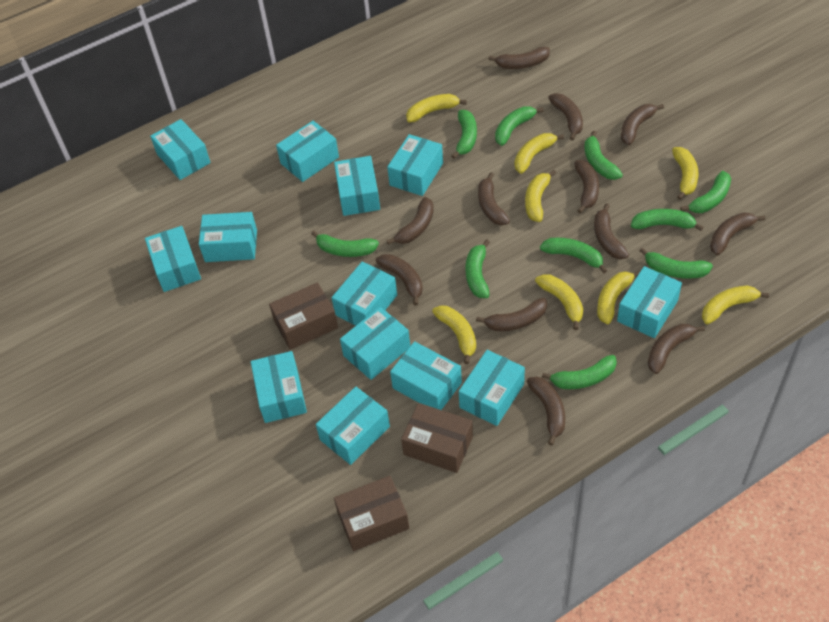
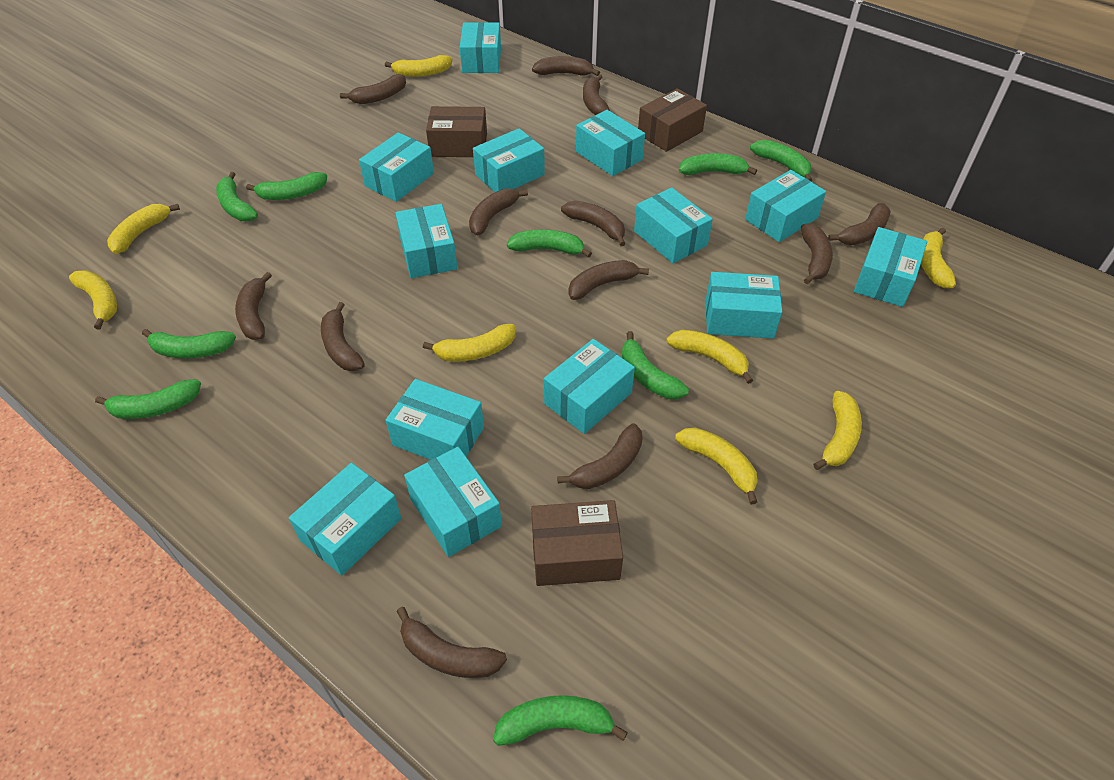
green banana: [311,231,379,257] [451,110,477,159] [466,240,490,298] [495,106,544,146] [540,238,607,273] [542,355,617,389] [584,131,623,180] [631,209,704,231] [640,247,713,279] [680,171,731,213] = 10 -> [95,379,201,419] [142,329,236,359] [216,172,258,221] [246,172,327,200] [493,695,628,746] [507,230,592,258] [622,331,689,399] [679,153,757,175] [750,140,812,181] = 9

